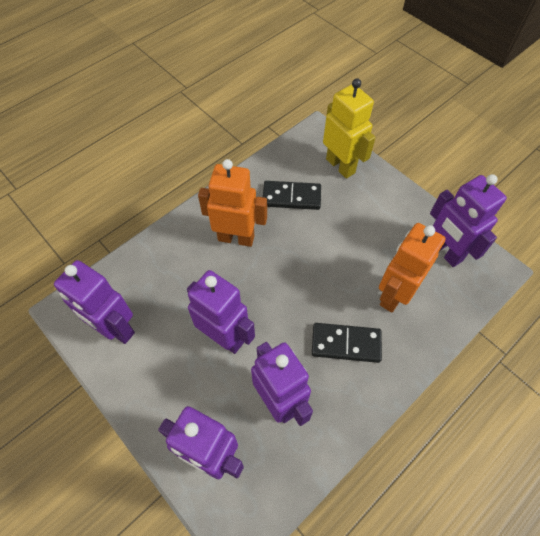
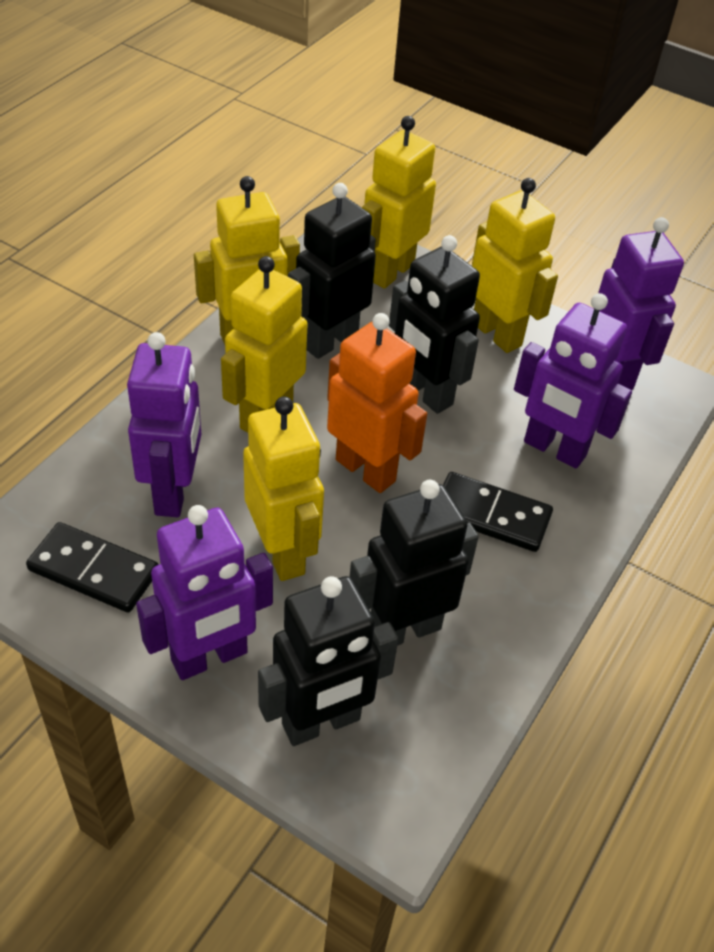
black robot: none = 0 -> [258,576,399,746] [288,183,376,359] [350,480,479,646] [389,235,480,414] = 4
orange robot: [198,159,267,247] [379,223,445,313] = 2 -> [327,313,427,493] = 1
purple robot: [54,260,135,344] [158,406,244,480] [187,270,255,354] [251,342,313,426] [430,174,507,267] = 5 -> [127,332,201,517] [136,505,273,680] [514,293,632,469] [598,217,684,390] = 4
yellow robot: [323,78,376,179] = 1 -> [194,176,300,344] [221,256,307,433] [243,396,324,581] [362,116,436,289] [472,178,558,353] = 5

